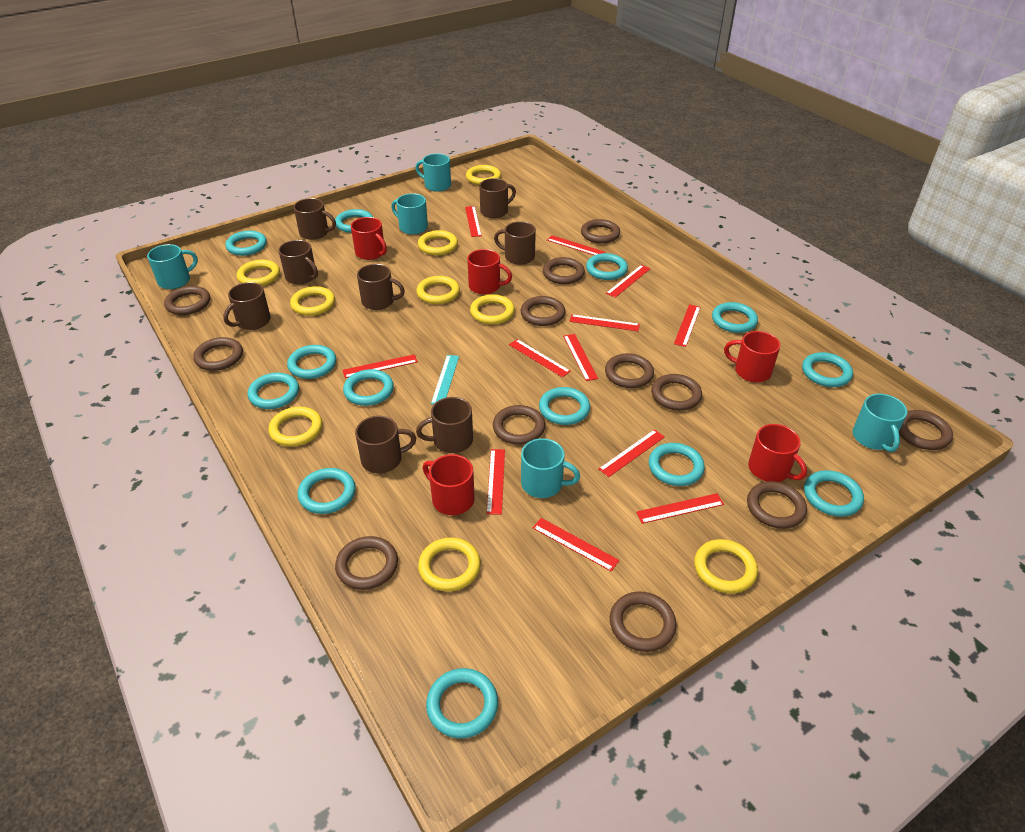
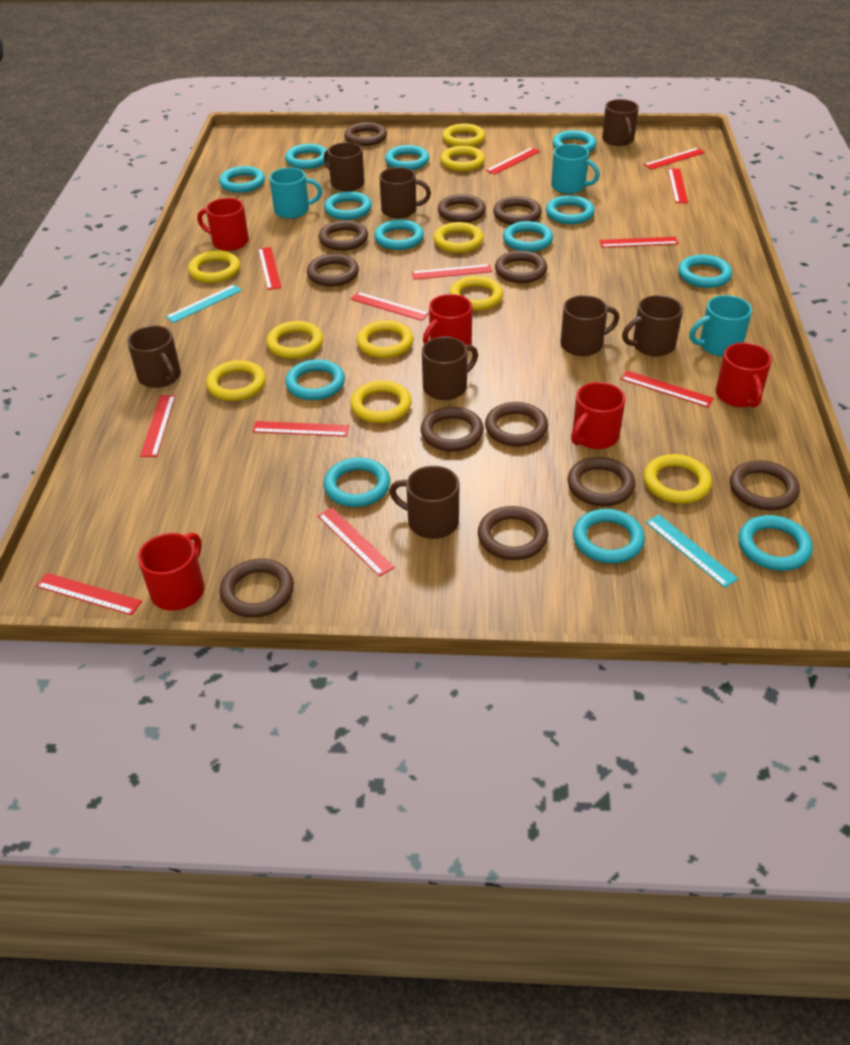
turquoise mug: [147,244,198,289] [391,193,428,235] [415,153,451,192] [521,438,580,498] [852,394,908,452] = 5 -> [269,167,322,219] [551,144,600,194] [689,295,752,357] = 3
turquoise ruler: [431,355,459,405] = 1 -> [166,285,242,323] [646,515,738,588] = 2
yellow ring: [237,260,280,286] [268,407,322,446] [290,286,335,316] [416,276,460,304] [418,230,458,255] [418,537,481,591] [466,165,501,185] [470,294,515,325] [694,539,758,593] = 9 -> [188,251,240,283] [206,360,266,401] [266,321,323,359] [350,380,412,423] [357,320,413,358] [433,222,484,253] [440,146,485,171] [442,123,485,147] [449,276,503,311] [644,454,712,504] = 10

